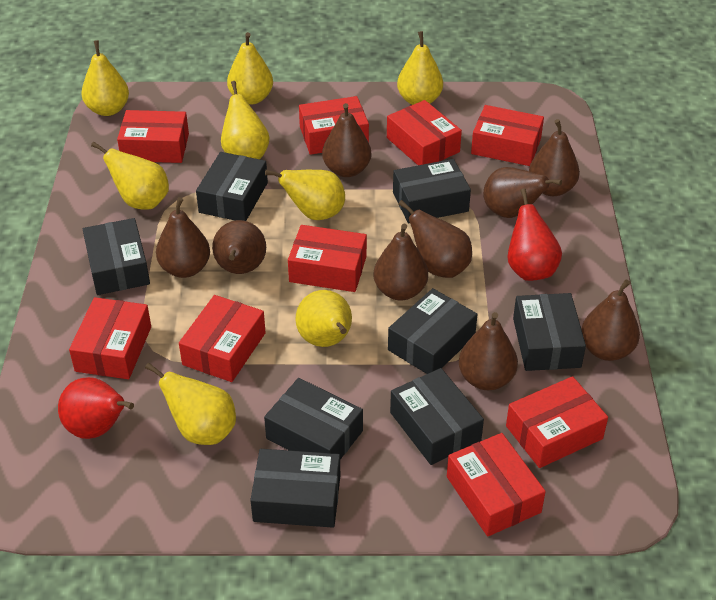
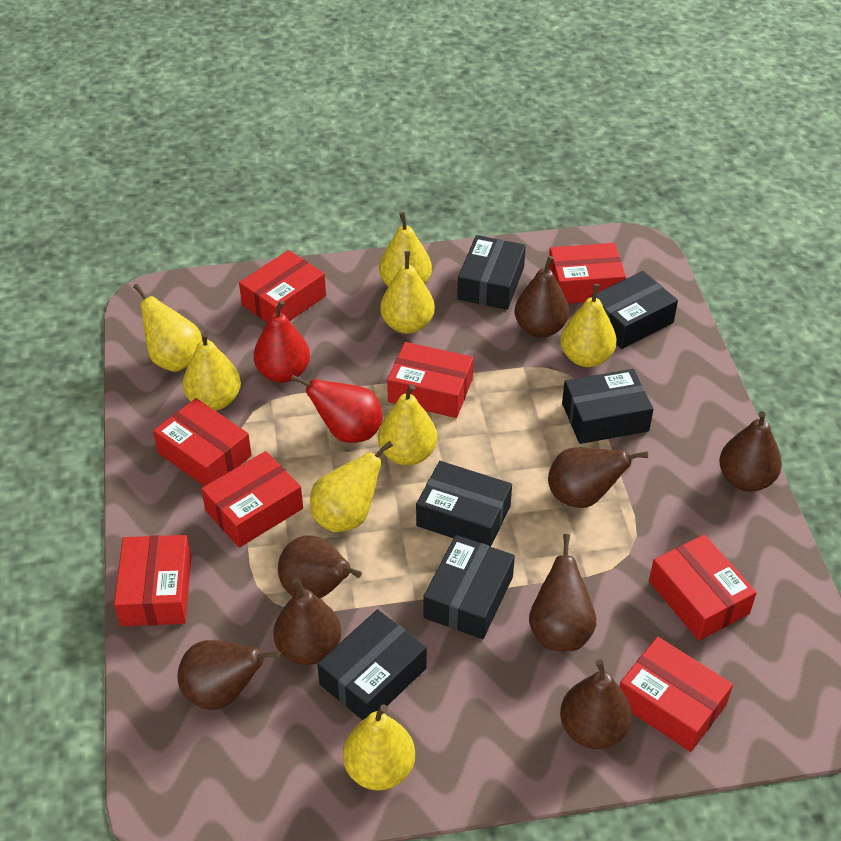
black box: [83,218,150,295] [196,152,268,221] [250,449,340,528] [264,378,363,459] [388,288,478,374] [390,368,484,465] [393,159,471,224] [513,293,586,371] = 8 -> [317,609,427,720] [416,461,512,547] [423,535,515,639] [457,235,526,310] [562,369,653,444] [590,271,678,349] = 6
brown pear: [156,197,210,278] [212,220,266,274] [322,103,371,177] [373,224,428,300] [398,200,472,278] [459,312,518,390] [483,167,562,218] [529,119,580,196] [581,279,640,361] = 9 -> [177,640,280,710] [273,578,341,665] [278,535,362,598] [515,256,569,338] [529,534,596,651] [548,447,648,508] [560,659,632,749] [719,411,782,492] = 8
red box: [69,297,151,379] [117,110,189,163] [179,295,266,382] [288,225,367,292] [299,96,369,155] [387,100,462,165] [447,433,546,537] [471,105,544,166] [506,376,608,468] = 9 -> [114,535,191,626] [153,398,252,486] [201,451,303,548] [239,250,326,323] [387,342,473,418] [549,243,626,304] [619,637,733,752] [649,534,757,640] = 8

